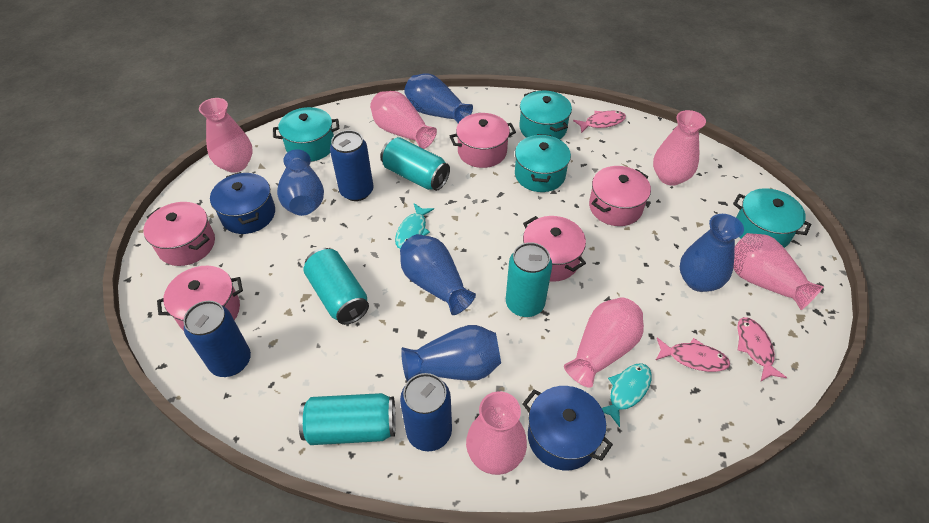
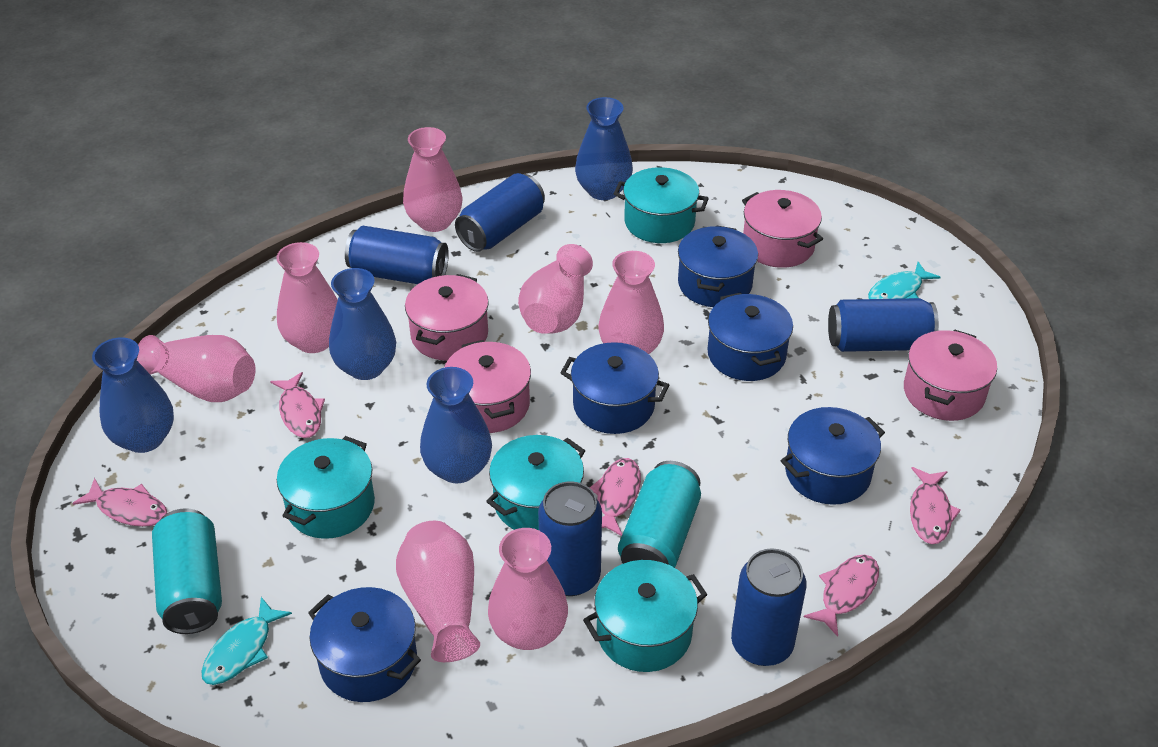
blue can: [183,301,251,377] [330,130,373,201] [400,373,452,451] = 3 -> [345,226,449,284] [455,173,545,252] [538,481,602,596] [731,548,806,666] [828,298,939,352] = 5
blue pot: [210,172,275,234] [522,386,613,470] = 2 -> [308,587,421,702] [560,342,669,434] [678,225,758,307] [707,292,793,381] [781,407,885,505] = 5
blue vase: [277,149,324,216] [400,234,476,315] [401,325,501,381] [404,73,473,123] [680,214,744,292] = 5 -> [92,337,174,453] [329,268,396,380] [420,367,492,483] [575,97,633,200] = 4
pink fish: [573,111,626,133] [656,338,730,372] [737,317,787,381] = 3 -> [72,478,167,527] [270,372,325,438] [589,458,641,536] [804,555,879,637] [910,467,961,544] = 5
pink pot: [143,202,215,266] [157,266,243,331] [450,113,516,168] [523,216,586,282] [589,166,651,226] = 5 -> [405,274,489,360] [444,340,531,433] [742,190,823,268] [904,329,997,421] = 4
pink vase: [199,98,253,173] [370,91,437,149] [466,391,527,475] [564,297,644,388] [653,110,706,186] [733,233,824,310] = 6 -> [137,335,256,402] [276,242,338,353] [396,521,480,662] [403,127,463,232] [488,528,568,650] [518,244,593,334] [598,251,664,354] = 7
turquoise can: [298,393,396,445] [304,248,369,325] [381,137,450,191] [506,242,552,317] = 4 -> [152,508,222,634] [618,461,701,568] = 2

